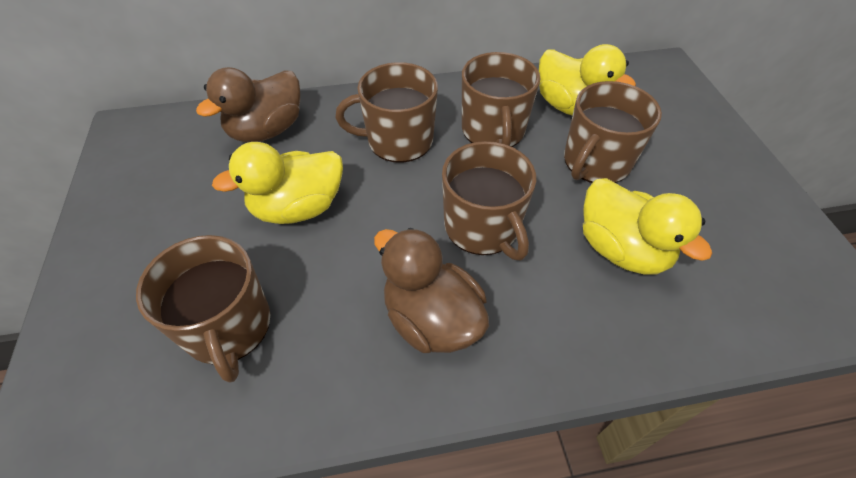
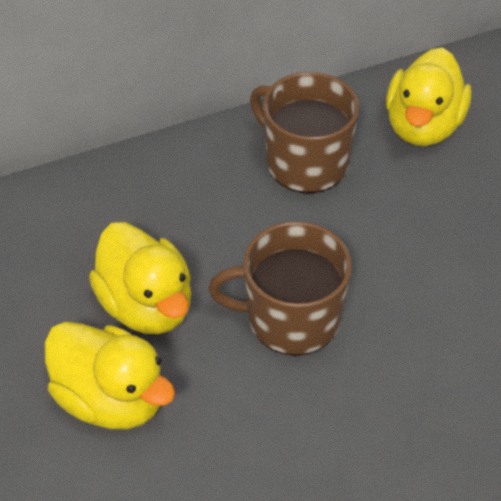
brown duck: [196,67,300,142] [374,228,489,353] = 2 -> none = 0
brown mug: [136,235,270,383] [335,62,438,163] [442,141,536,260] [462,52,540,147] [564,81,662,183] = 5 -> [208,221,352,356] [250,72,359,193] = 2

